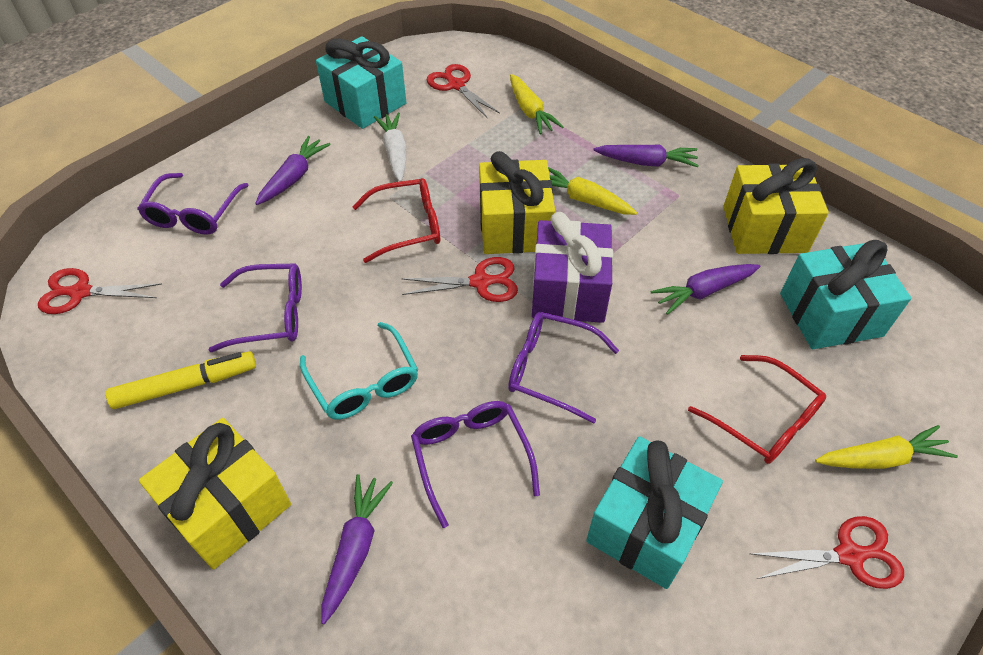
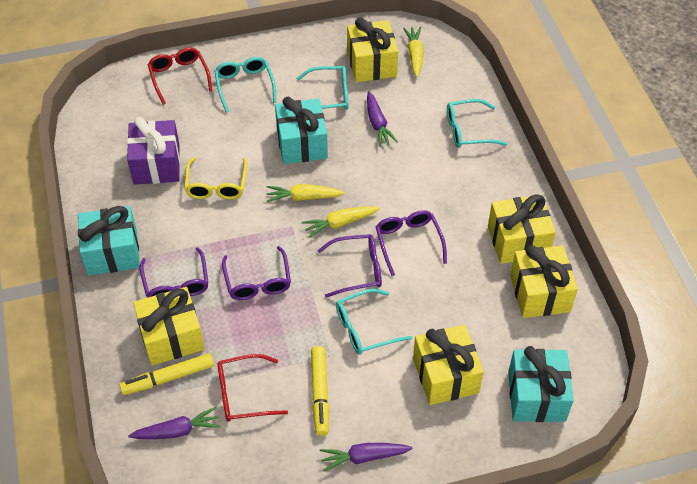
purple carrot: [255,136,331,205] [321,474,393,624] [593,145,699,167] [650,264,761,315] = 4 -> [128,407,221,439] [320,443,413,472] [367,91,398,147] = 3
red scissors: [38,268,162,314] [401,257,518,302] [427,64,500,118] [749,516,904,589] = 4 -> none = 0
turquoise glasses: [300,322,418,419] = 1 -> [214,57,276,112] [296,66,348,110] [336,289,413,355] [447,99,507,148] = 4
white carrot: [374,112,406,182] = 1 -> none = 0
yellow gift: [139,418,291,569] [479,151,555,254] [723,158,829,254] = 3 -> [133,287,205,365] [347,18,398,82] [413,325,484,405] [488,194,556,264] [510,245,578,318] = 5
yellow glasses: none = 0 -> [184,157,247,199] = 1
yellow marker: [106,351,256,409] = 1 -> [119,353,214,395] [311,346,329,436] = 2

